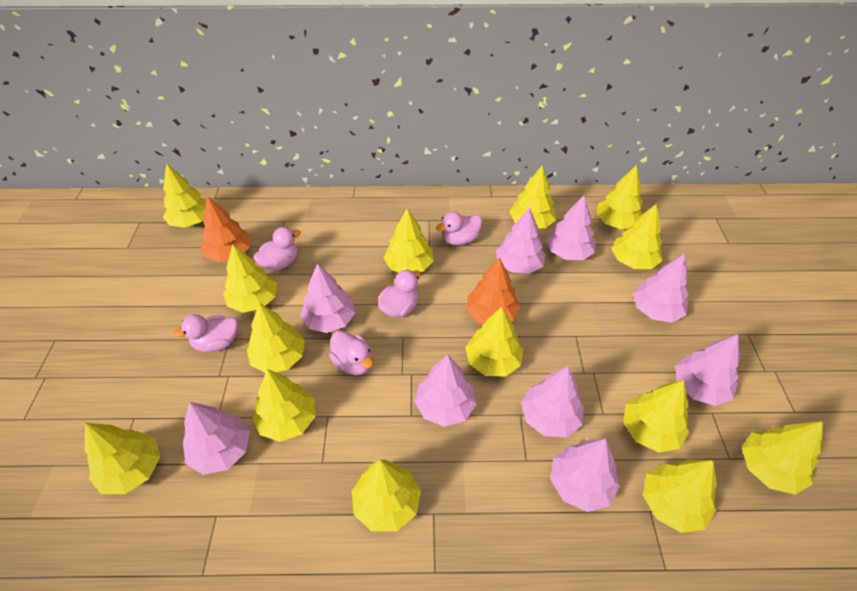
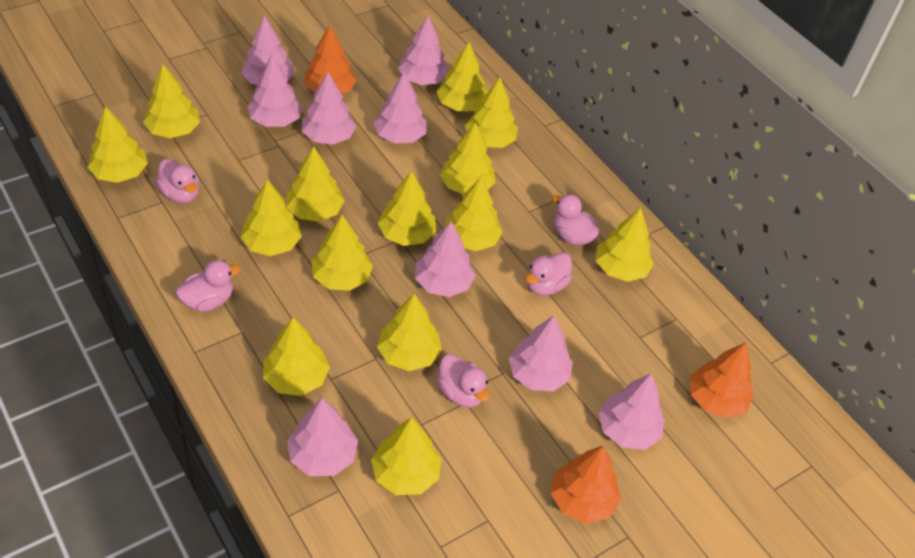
orange tree: [201,196,251,262] [467,258,521,324] = 2 -> [304,25,357,94] [551,446,621,524] [690,342,754,419] = 3

